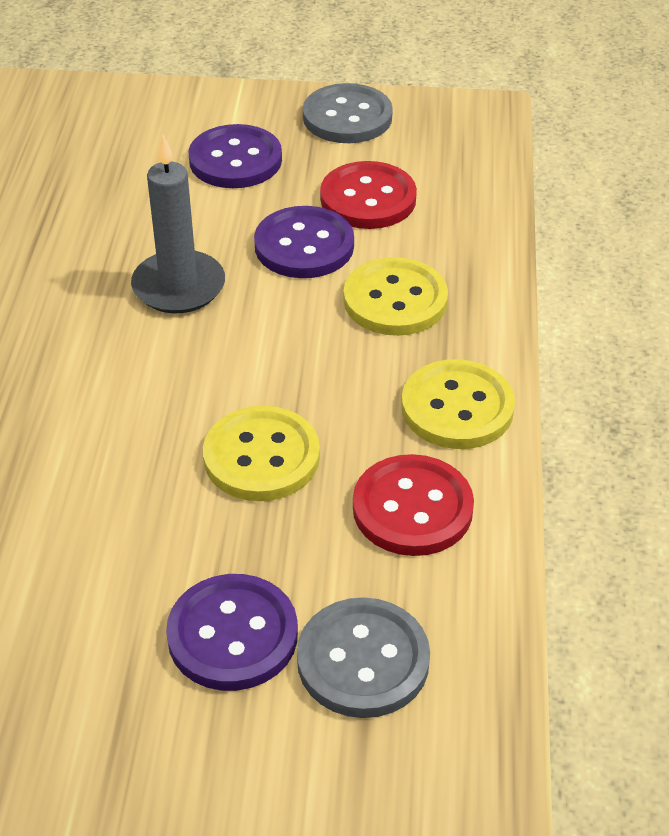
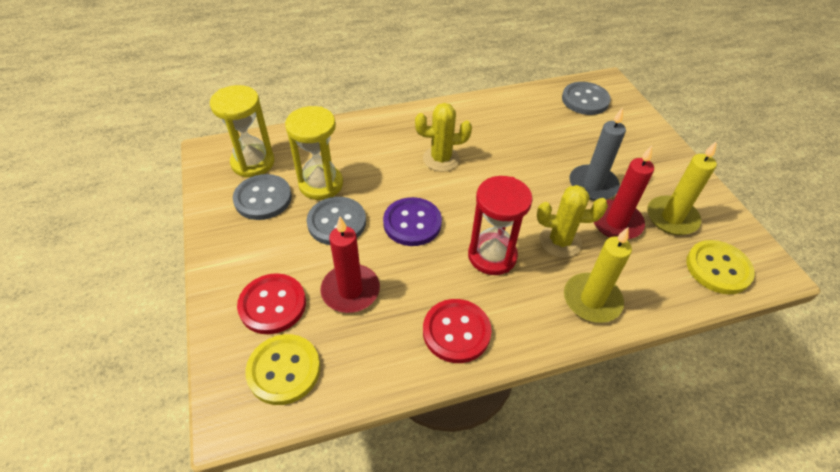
grey button: [297,597,430,718] [303,83,393,143] = 2 -> [233,174,292,220] [307,197,366,245] [562,82,611,115] = 3
purple button: [166,574,298,691] [188,124,282,188] [254,206,354,278] = 3 -> [383,197,442,246] = 1
red candle: none = 0 -> [320,217,380,313] [594,146,654,239] = 2
red hourglass: none = 0 -> [468,176,533,275] = 1
yellow button: [203,406,320,501] [343,257,448,336] [401,359,515,449] = 3 -> [245,334,320,405] [686,240,755,294] = 2
yellow cactus: none = 0 -> [415,103,472,172] [537,185,608,258] = 2
yellow candle: none = 0 -> [564,227,632,323] [647,141,717,235] = 2
yellow hourglass: none = 0 -> [210,85,274,178] [285,106,343,200] = 2

